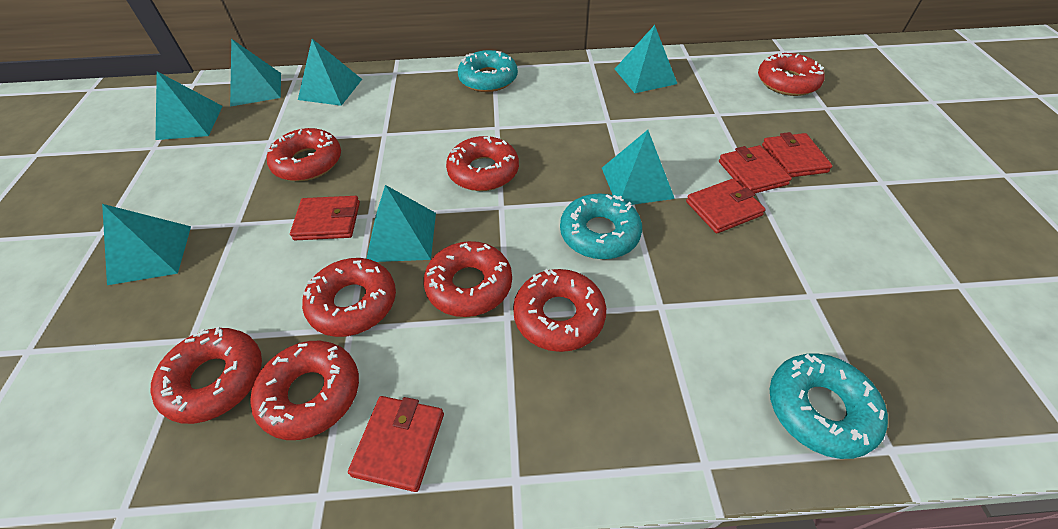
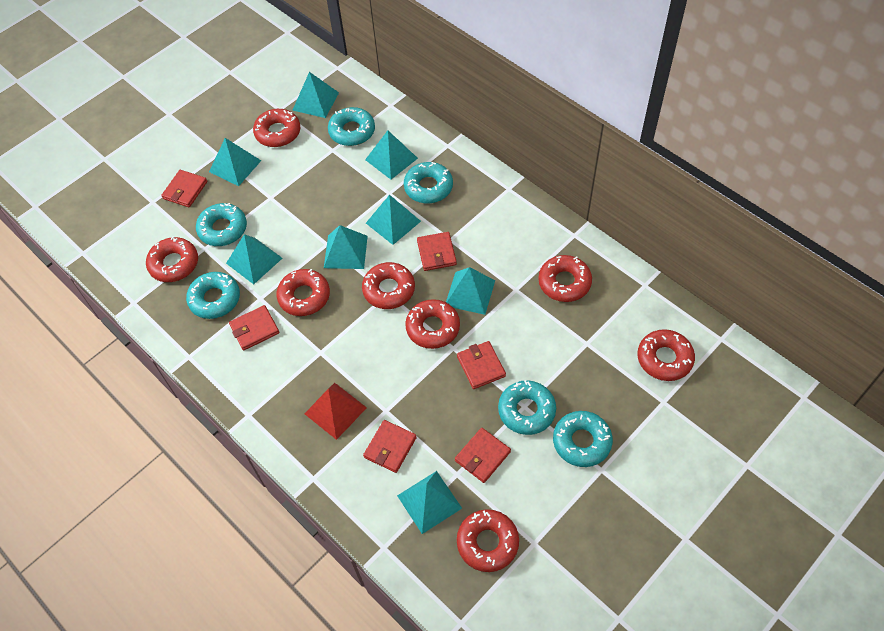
red pyramid: none = 0 -> [304,383,367,440] = 1
red wallet: [290,196,360,240] [348,396,444,492] [686,179,766,233] [719,145,792,194] [762,132,832,177] = 5 -> [161,170,207,207] [229,305,279,350] [363,420,417,473] [417,232,457,271] [455,428,511,483] [457,341,506,389] = 6
turquoise donut: [458,50,518,92] [560,193,642,259] [770,353,888,459] = 3 -> [186,272,240,319] [196,203,247,246] [328,107,375,146] [404,162,453,203] [498,380,556,435] [553,411,613,467] = 6
turquoise pyramid: [102,204,191,285] [155,71,223,140] [230,39,281,107] [298,39,362,106] [366,185,436,262] [602,130,675,205] [615,25,677,93] = 7 -> [209,138,261,186] [226,234,282,284] [293,72,339,118] [324,225,368,269] [365,131,418,179] [366,195,421,245] [397,471,462,534] [446,267,495,315] = 8

